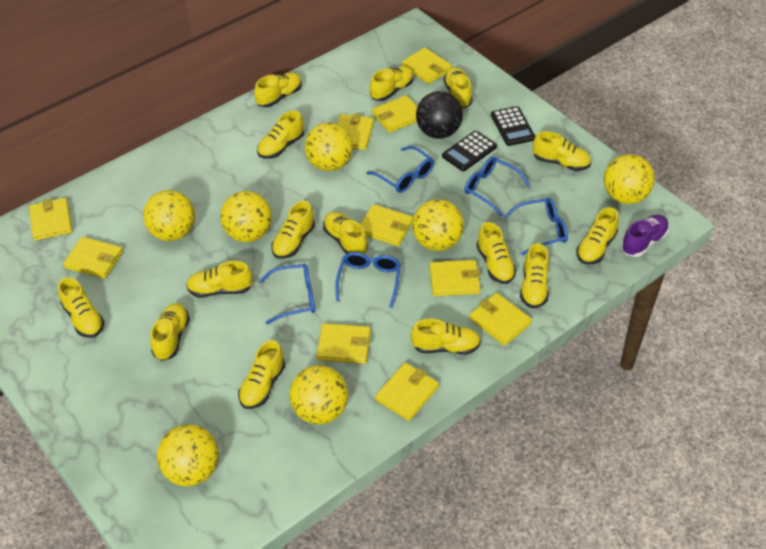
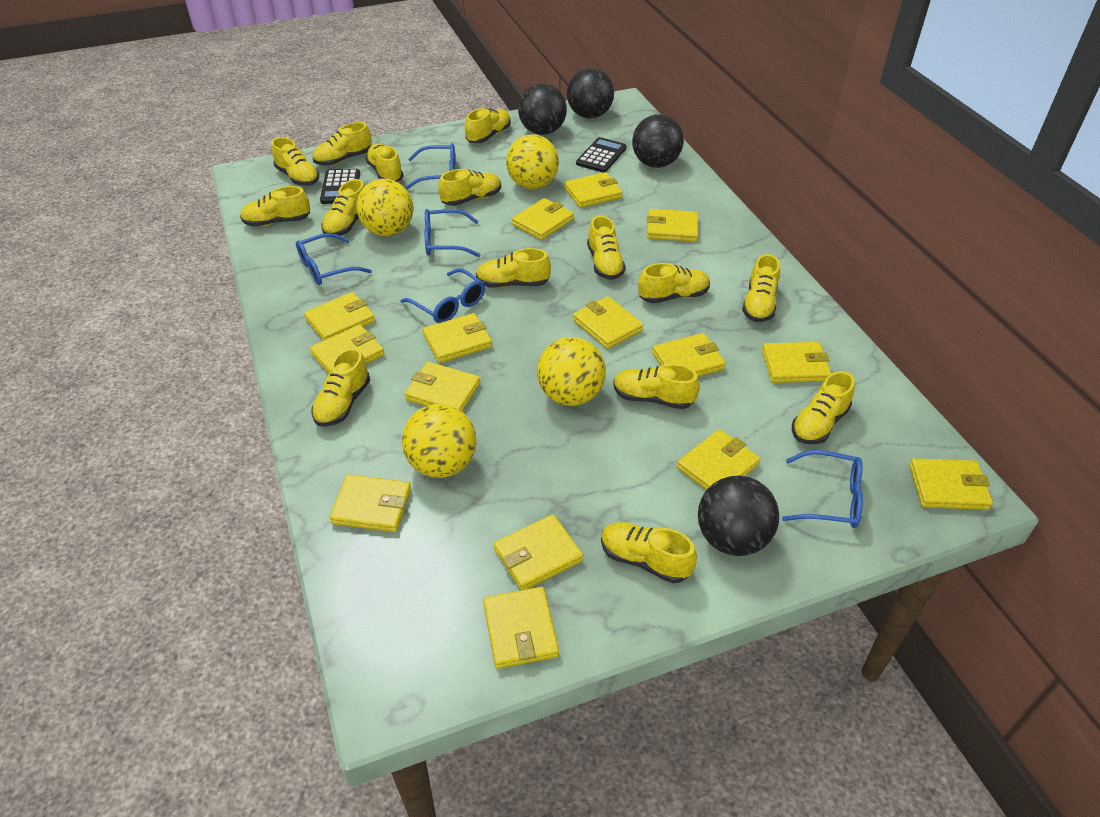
black ball: [416,91,463,139] = 1 -> [518,83,567,135] [567,68,614,118] [632,114,684,168] [698,476,779,556] = 4
purple shoe: [621,215,669,257] = 1 -> none = 0
yellow ball: [143,190,195,241] [157,424,219,486] [220,191,272,242] [290,365,348,424] [305,123,353,171] [412,199,464,251] [604,154,655,204] = 7 -> [356,179,413,236] [402,404,476,478] [506,134,559,189] [537,337,606,406] = 4
yellow wallet: [29,198,72,241] [63,237,123,279] [317,323,371,364] [337,113,374,150] [360,204,413,246] [372,95,417,133] [375,363,439,421] [402,48,452,84] [430,260,480,296] [469,293,532,346] = 10 -> [304,292,375,340] [310,324,384,373] [329,474,411,532] [405,362,480,411] [423,313,492,363] [483,587,559,669] [494,514,583,590] [512,198,574,240] [564,172,623,208] [573,296,643,349] [647,209,698,242] [652,333,726,377] [677,429,760,490] [762,342,831,383] [909,458,993,510] = 15

